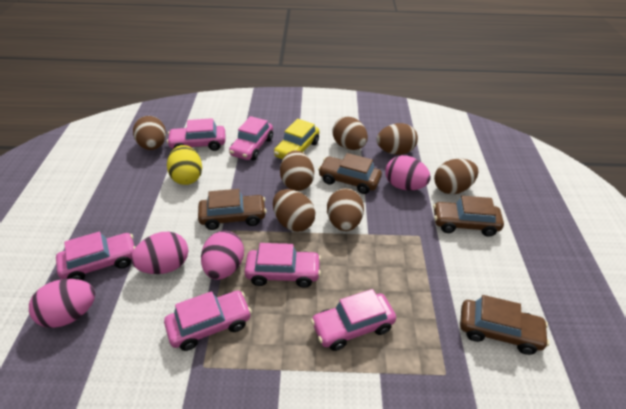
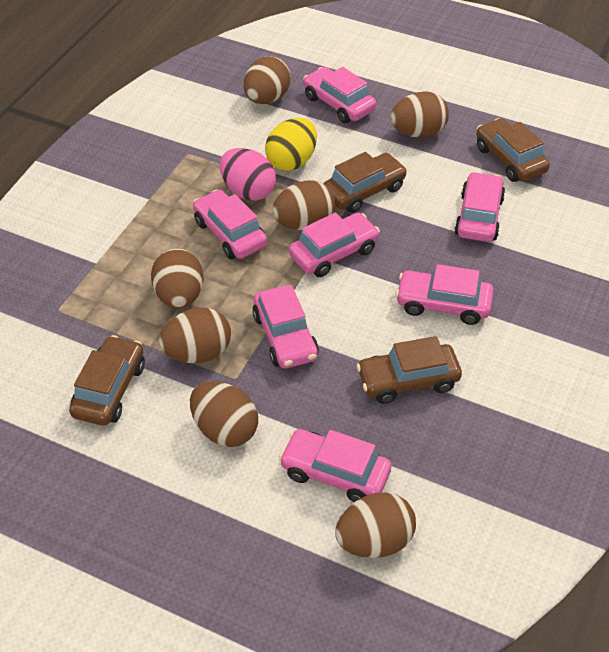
pink car: [56,232,135,281] [164,291,252,351] [167,118,225,151] [229,116,273,160] [244,243,321,288] [311,289,396,351] = 6 -> [193,189,267,259] [252,285,319,369] [279,429,391,502] [289,212,380,277] [303,67,376,123] [395,264,494,325] [454,172,505,242] = 7
pink egg: [29,279,95,328] [131,232,188,274] [201,231,244,280] [385,155,431,191] = 4 -> [220,148,276,201] = 1
yellow car: [274,119,319,159] = 1 -> none = 0

